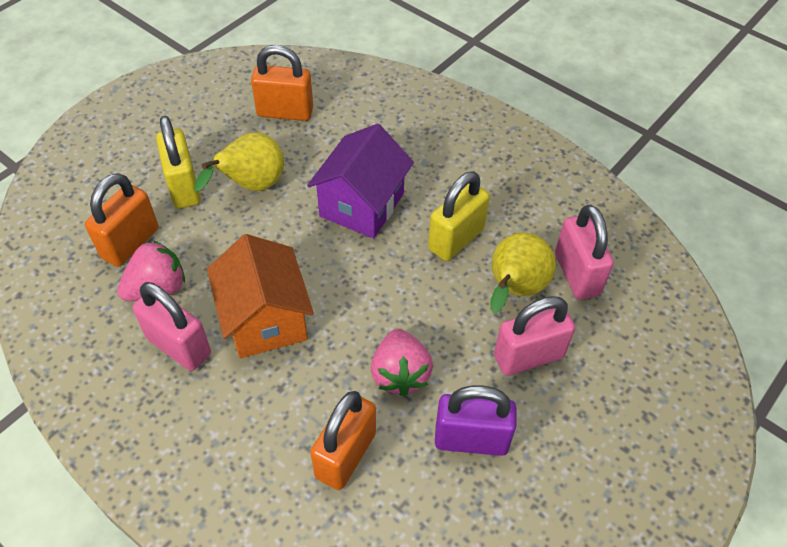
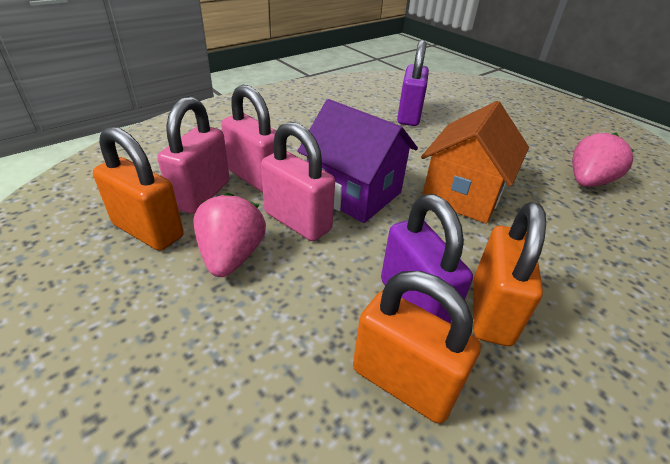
purple padlock: [435,386,517,456] = 1 -> [381,194,473,324] [397,40,429,126] = 2
yellow padlock: [156,116,201,209] [428,171,490,261] = 2 -> none = 0
yellow pear: [194,132,284,191] [490,233,556,313] = 2 -> none = 0

